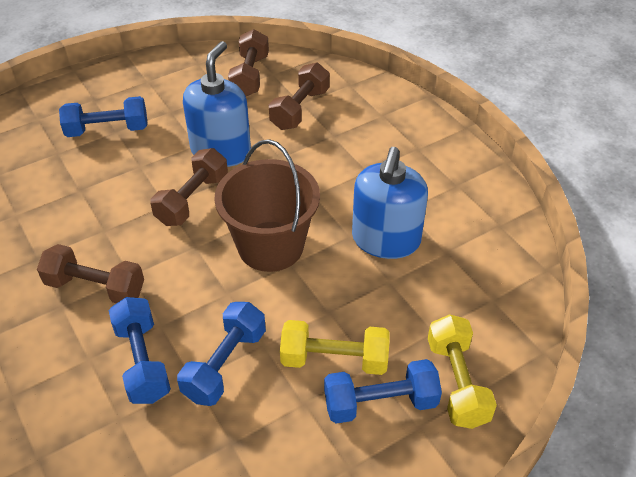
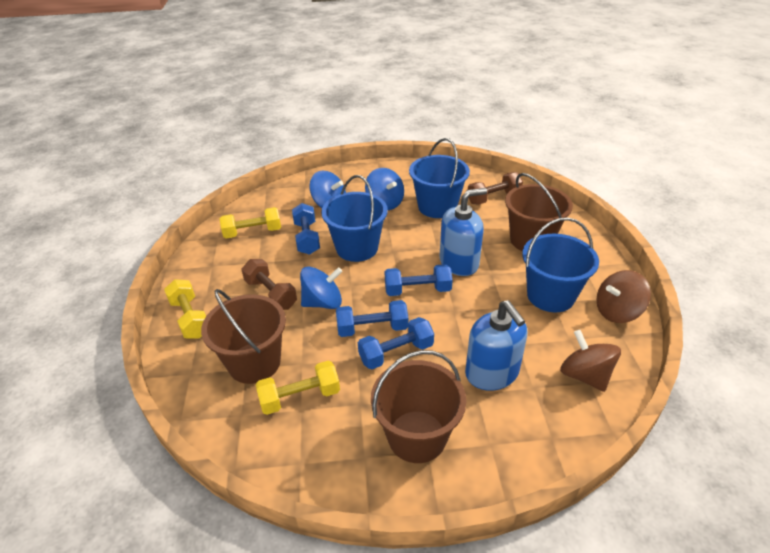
blue bucket: none = 0 -> [321,175,388,262] [409,138,470,218] [522,217,599,312] = 3
blue spinning top: none = 0 -> [300,267,342,309] [309,171,346,208] [365,168,404,210] = 3
brown bucket: [214,139,320,272] = 1 -> [201,289,286,384] [371,350,466,463] [505,173,573,251] = 3
brown dumbbell: [37,244,144,303] [150,148,228,226] [228,29,269,96] [269,62,330,130] = 4 -> [241,259,297,310] [468,172,523,204] = 2
brown spinning top: none = 0 -> [560,330,621,392] [596,270,651,323] = 2
yellow dumbbell: [280,320,390,375] [428,314,497,429] = 2 -> [164,279,206,338] [220,207,281,238] [256,361,340,415] = 3

